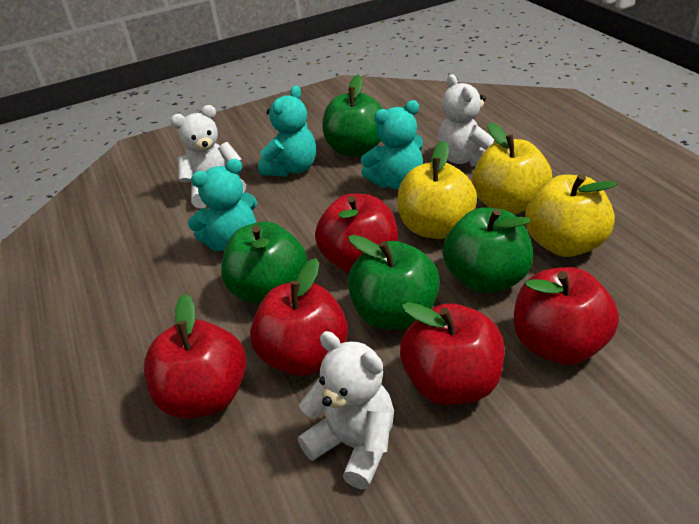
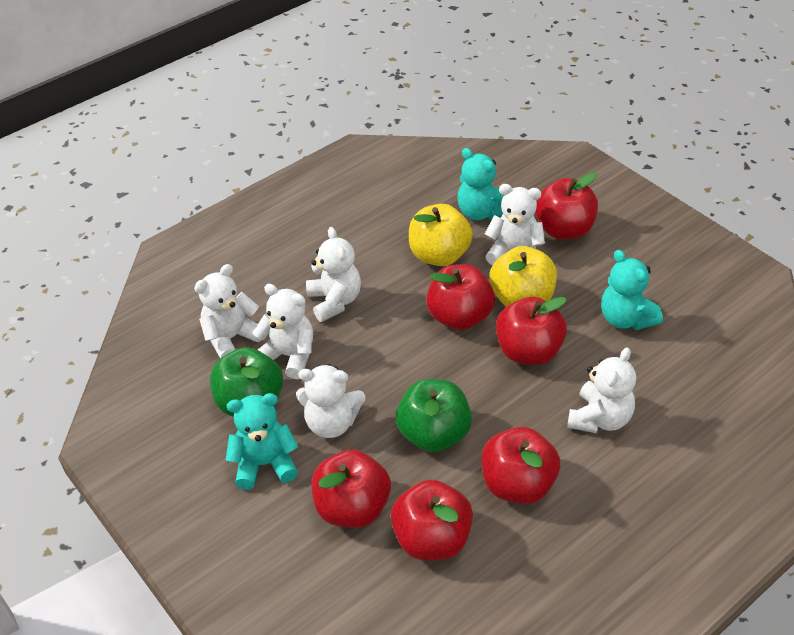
green apple: [221,221,307,304] [322,75,383,157] [348,235,440,330] [442,207,533,293] = 4 -> [210,347,283,417] [396,379,472,452] = 2
red apple: [144,294,246,418] [250,258,348,376] [315,194,398,273] [400,302,505,405] [514,267,619,365] = 5 -> [311,449,391,528] [391,479,473,560] [426,264,495,330] [481,427,560,504] [496,297,567,365] [535,172,598,239] = 6
white teddy bear: [170,105,246,208] [298,331,394,489] [438,74,494,167] = 3 -> [194,264,261,358] [253,284,313,379] [296,364,365,438] [306,227,361,322] [485,184,545,265] [567,348,636,433] = 6
yellow apple: [398,141,477,239] [472,123,552,214] [525,174,617,257] = 3 -> [409,204,473,266] [490,246,557,307] = 2

